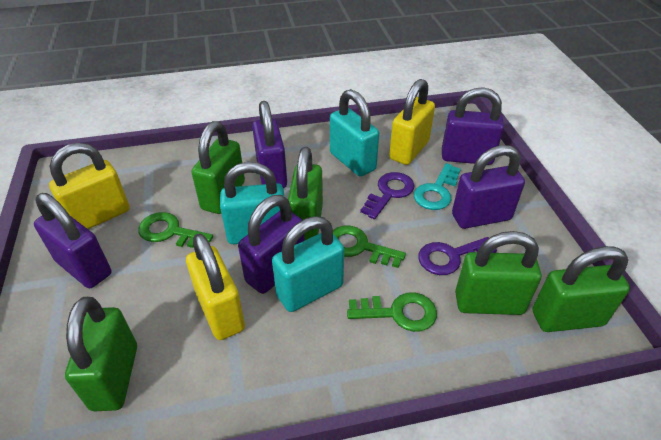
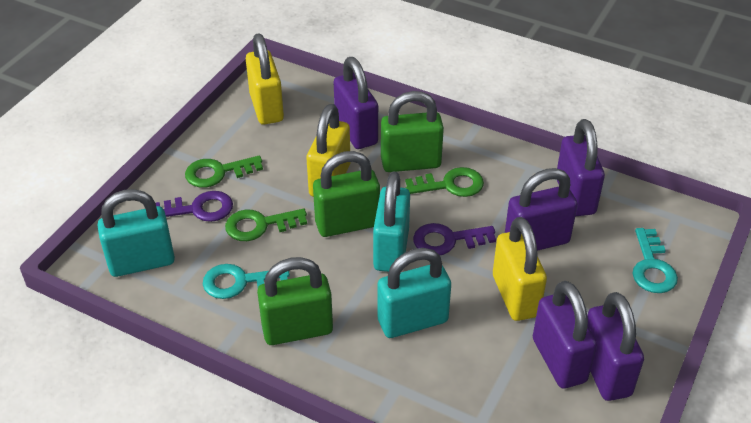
green padlock: [65,297,137,411] [191,121,245,214] [288,147,323,240] [455,231,541,315] [533,246,630,332] = 5 -> [257,257,333,345] [313,151,380,237] [381,91,444,172] = 3
turquoise key: [414,163,461,210] = 1 -> [203,264,290,299] [632,228,678,293] = 2

